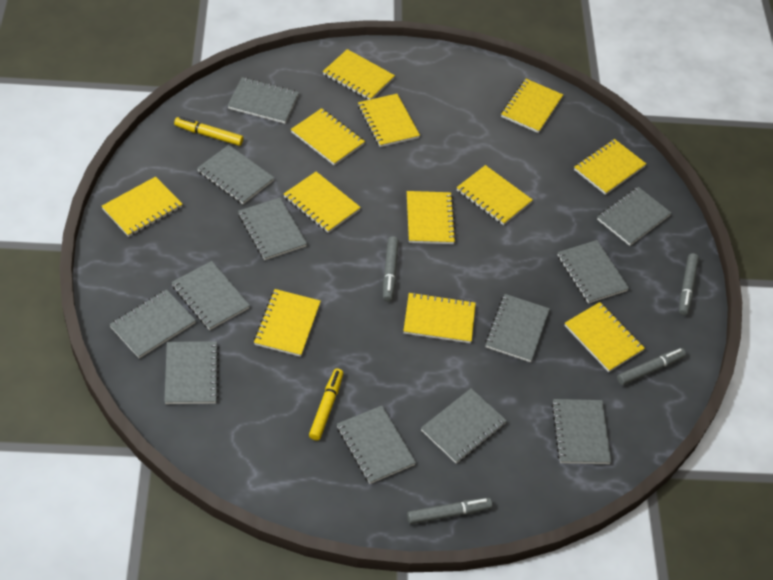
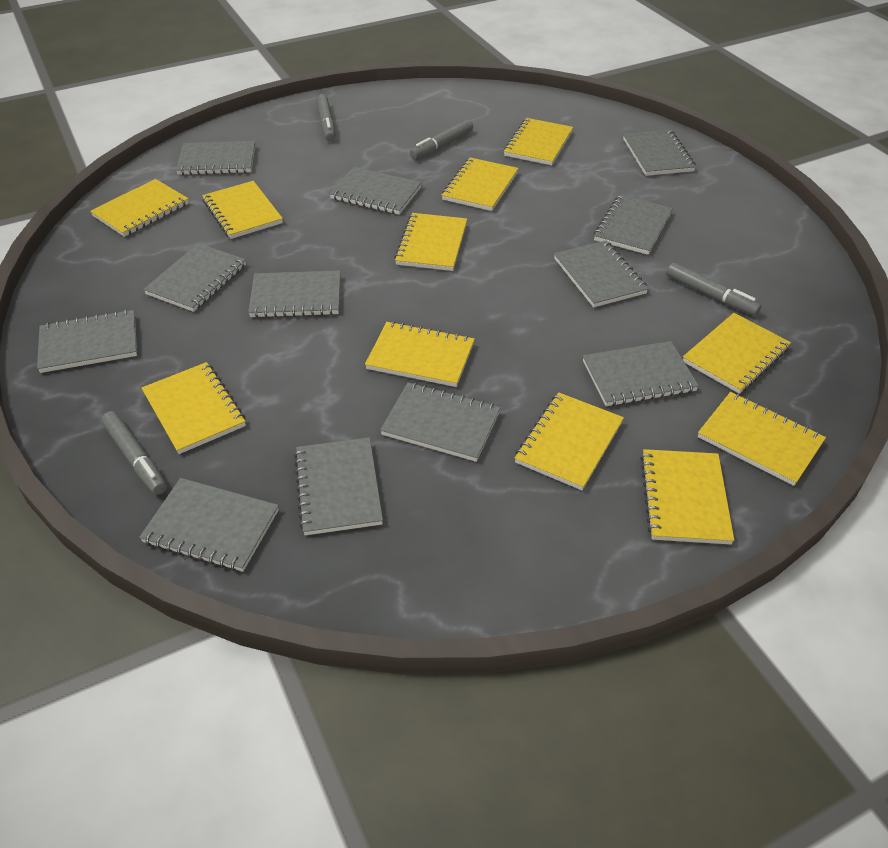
yellow marker: [174,117,243,146] [309,368,343,441] = 2 -> none = 0
yellow notebook: [102,177,182,237] [254,289,321,357] [284,172,361,233] [291,108,365,165] [323,49,395,100] [358,94,420,147] [404,292,476,343] [407,191,456,244] [457,165,533,225] [501,79,563,133] [564,302,645,372] [574,139,646,195] = 12 -> [90,179,189,237] [142,362,246,454] [202,181,283,239] [365,321,475,387] [394,213,467,271] [442,158,519,211] [504,118,573,166] [515,392,624,490] [640,449,734,544] [683,313,791,394] [698,392,826,486] = 11

